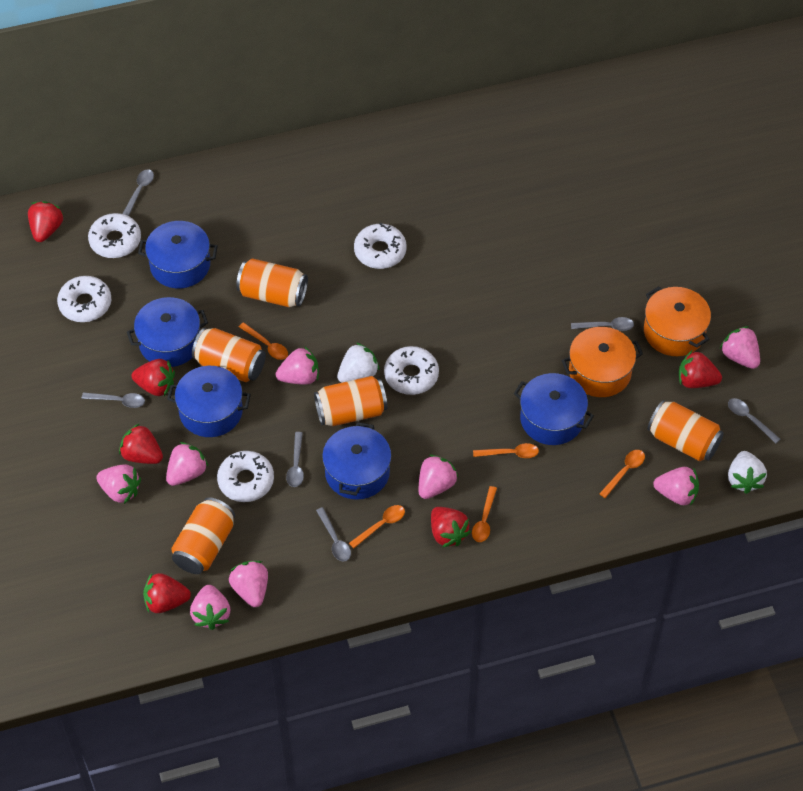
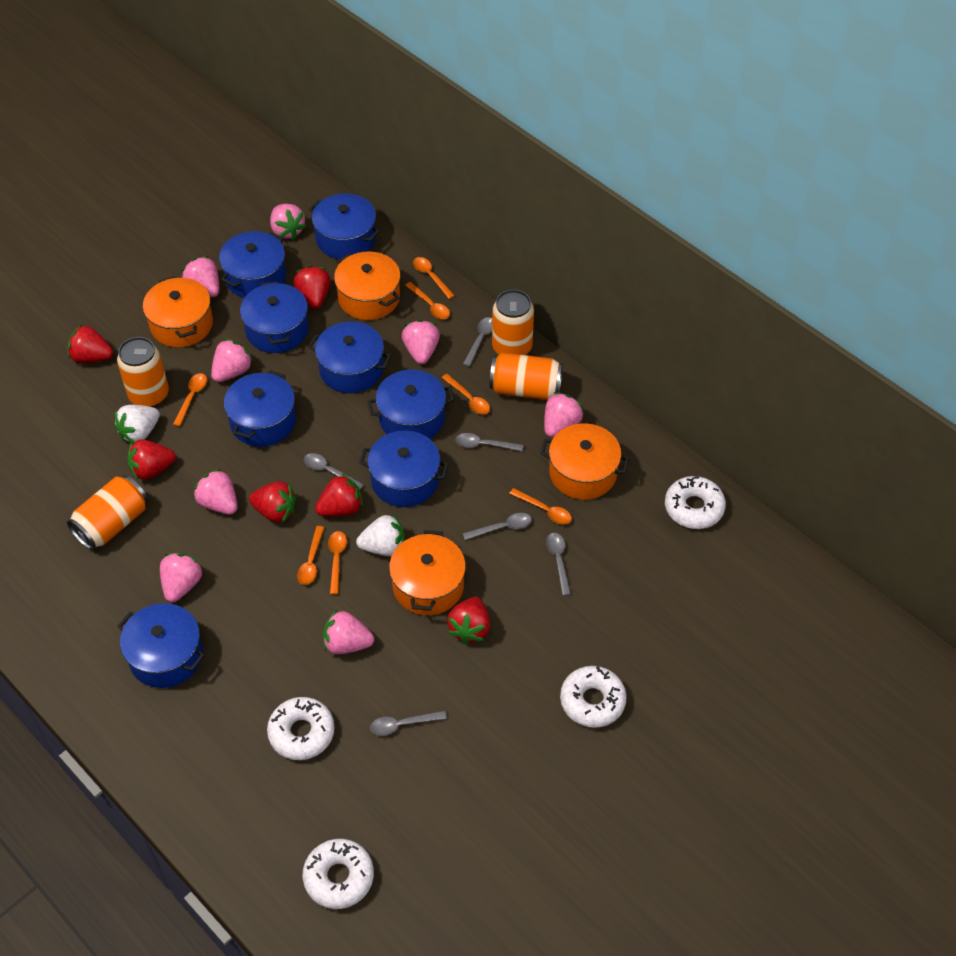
blue pot: [127,297,208,367] [138,221,218,288] [167,366,251,437] [322,422,391,500] [514,373,594,445] = 5 -> [117,603,205,688] [219,231,286,298] [224,370,296,447] [240,281,309,353] [308,322,392,393] [309,193,380,259] [359,431,449,507] [367,370,455,439] = 8
orange can: [171,497,235,574] [192,328,266,382] [236,258,308,307] [314,376,388,426] [647,400,724,461] = 5 -> [67,475,148,550] [117,337,169,407] [490,353,563,400] [492,290,534,355] = 4
orange pot: [561,327,643,397] [644,286,711,356] = 2 -> [143,276,213,347] [334,252,401,320] [389,530,466,615] [540,423,630,500] = 4
orange spoon: [239,322,288,360] [349,505,405,549] [472,486,497,542] [473,443,539,458] [599,450,645,498] = 5 -> [173,373,207,427] [297,526,324,585] [328,531,347,595] [405,282,450,319] [413,257,455,299] [442,374,490,414] [509,488,572,524] = 7
white donut: [57,276,111,322] [88,213,141,258] [217,451,274,502] [354,223,407,269] [384,346,439,395] = 5 -> [267,697,335,760] [302,839,374,909] [560,666,627,728] [665,476,726,529] = 4

